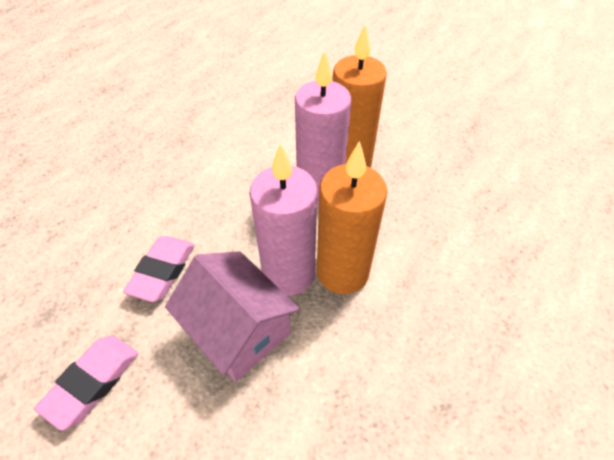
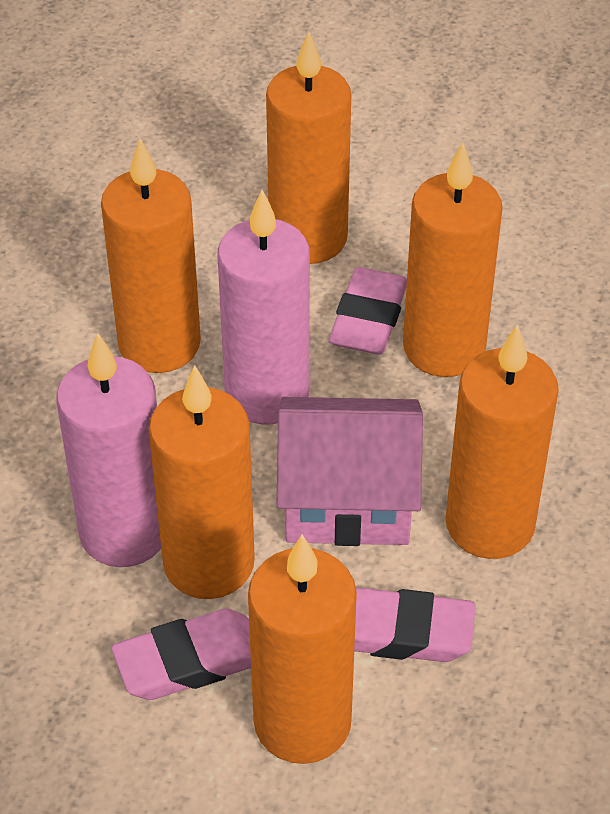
orange candle: [317,141,388,294] [333,24,387,168] = 2 -> [101,138,201,373] [149,365,255,599] [248,534,357,764] [266,31,351,264] [403,142,503,377] [446,324,559,559] = 6
pink eraser: [34,336,138,431] [123,236,195,302] = 2 -> [111,609,251,700] [329,267,407,354] [354,588,476,662] = 3

